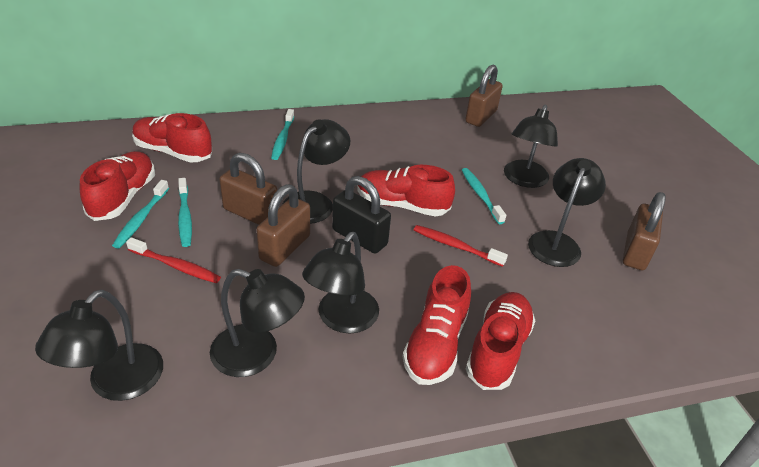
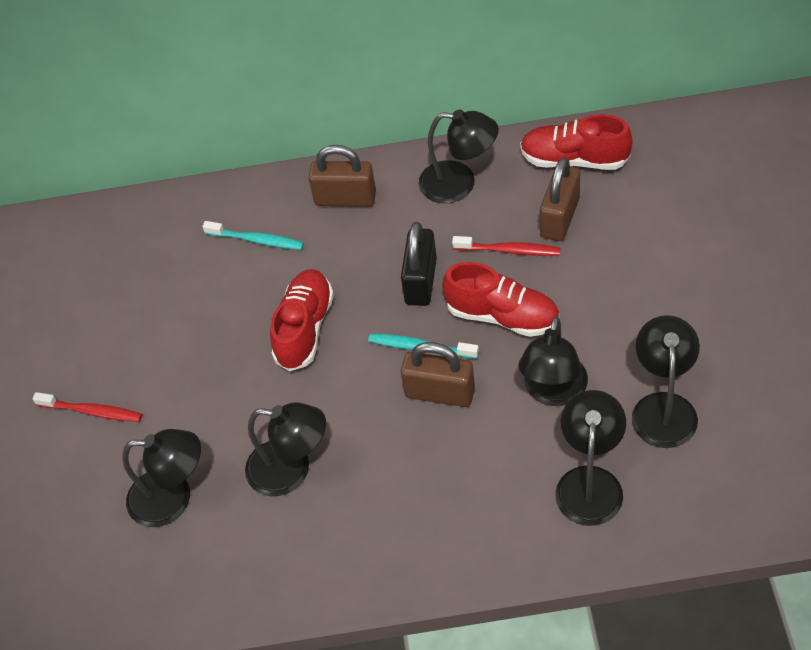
brown padlock: [219,153,277,225] [256,184,310,267] [465,65,503,127] [623,192,666,270] = 4 -> [308,145,376,207] [401,342,475,407] [540,157,580,241] = 3
red shoe: [80,151,155,221] [132,113,212,162] [357,165,455,217] [402,265,471,385] [466,292,535,390] = 5 -> [270,269,334,371] [442,262,559,337] [520,114,633,170] = 3
turquoise toothbrush: [112,180,169,248] [178,178,192,247] [271,109,294,160] [462,168,506,224] = 4 -> [203,221,304,250] [368,334,479,359] = 2

